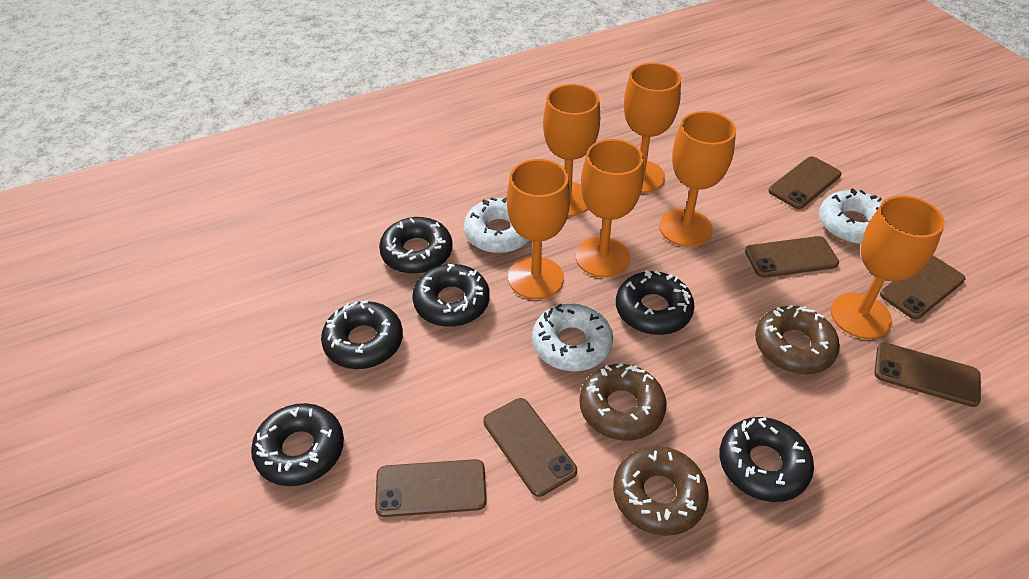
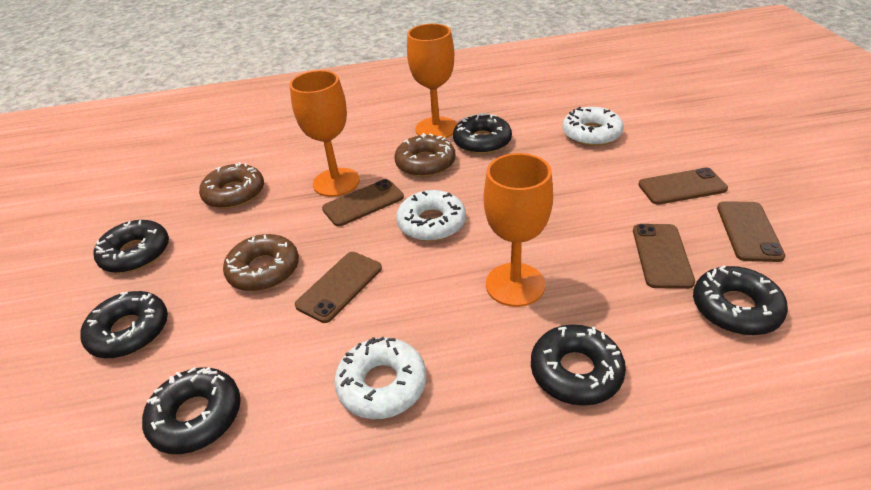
brown phone: [375,459,487,517] [483,398,577,497] [745,236,839,278] [769,156,841,209] [874,343,981,407] [880,256,965,319] = 6 -> [295,252,382,323] [322,179,404,227] [633,224,695,289] [638,168,728,205] [717,201,785,262] = 5
orange goblet: [507,159,570,299] [543,84,600,217] [576,139,644,277] [624,63,681,193] [659,111,736,247] [831,195,945,339] = 6 -> [289,70,360,197] [407,24,457,138] [484,153,553,307] = 3

